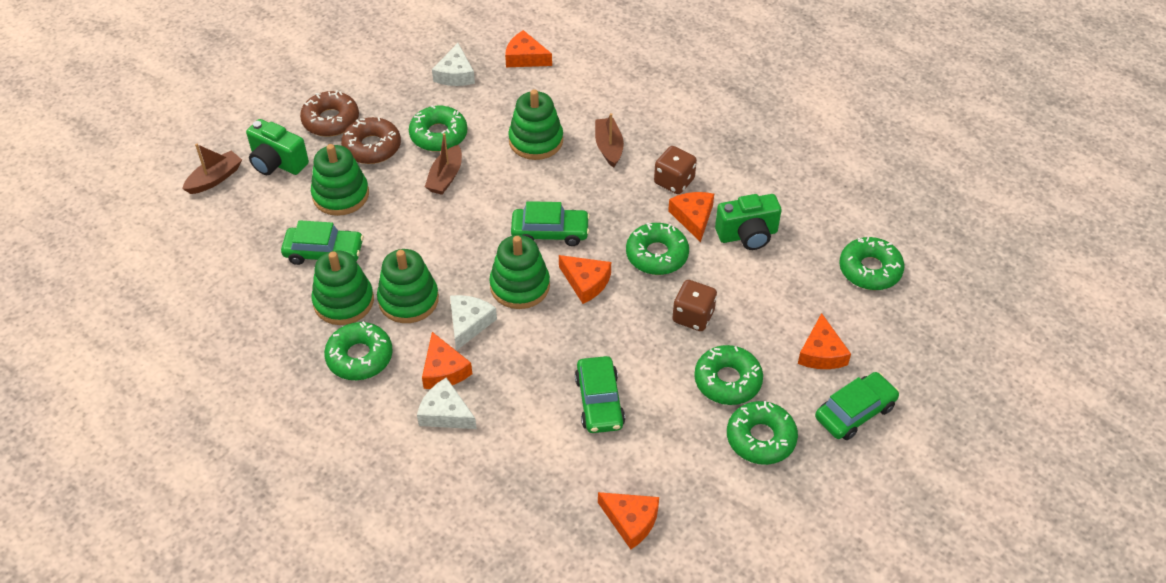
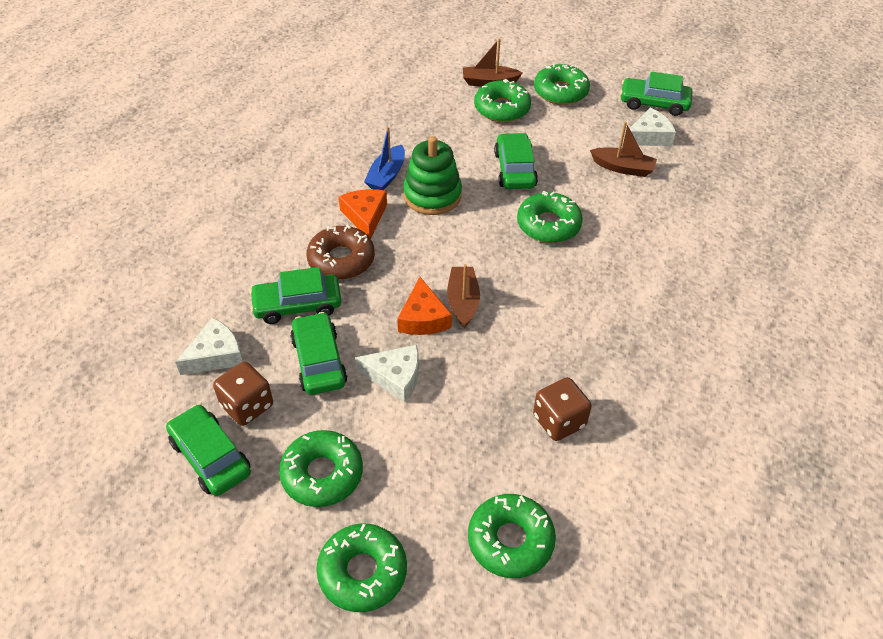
blue boat: none = 0 -> [364,126,405,190] = 1
brown donut: [300,90,359,137] [341,117,401,164] = 2 -> [307,225,375,280] = 1
green camera: [246,119,309,175] [715,194,782,250] = 2 -> none = 0
green car: [281,220,364,265] [511,201,590,246] [575,356,625,433] [815,372,899,440] = 4 -> [166,404,251,496] [249,267,341,324] [290,312,347,395] [494,133,538,189] [620,72,692,116] = 5
green stacking toy: [311,144,369,216] [312,250,374,325] [377,249,439,323] [489,235,550,309] [508,89,563,160] = 5 -> [403,136,462,215] = 1
orange cheese: [422,332,472,389] [505,30,552,67] [559,255,611,304] [598,492,659,549] [668,192,714,243] [798,313,851,369] = 6 -> [338,189,387,239] [397,277,452,335] = 2

